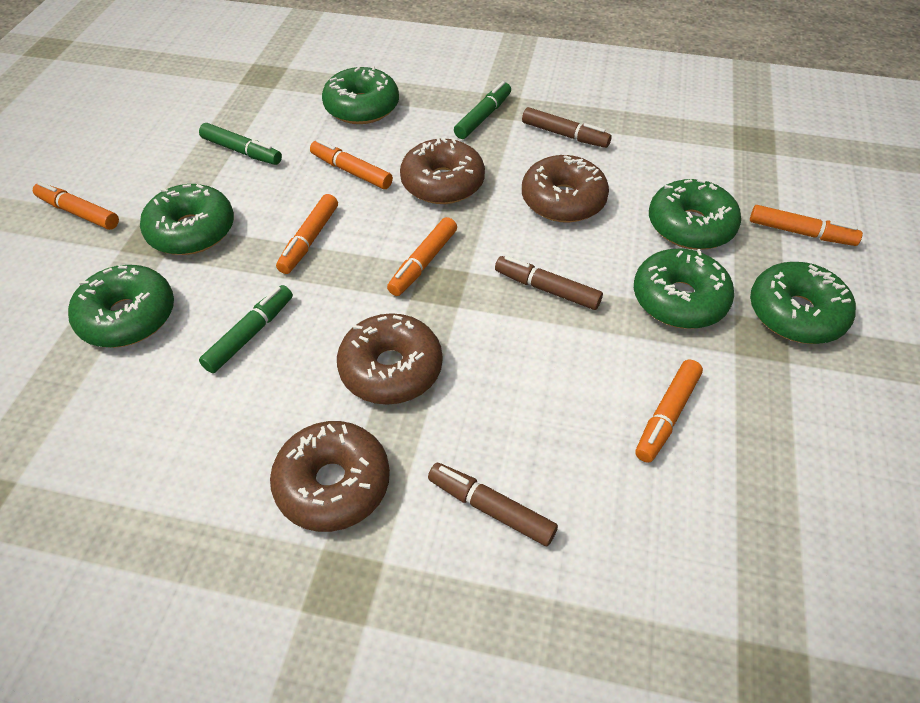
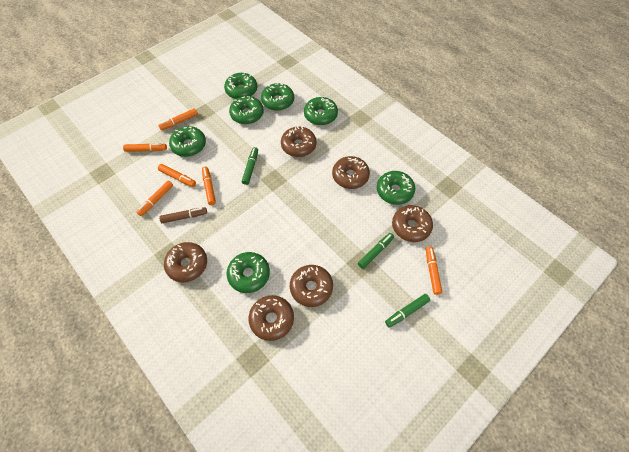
brown donut: [270,421,390,532] [337,313,442,405] [400,138,485,204] [522,155,609,223] = 4 -> [164,242,207,283] [249,295,294,341] [281,127,316,157] [290,265,333,307] [332,156,370,189] [392,205,433,242] = 6
brown marker: [428,463,558,546] [495,256,603,310] [522,107,612,148] = 3 -> [159,207,207,223] = 1
green donut: [68,265,174,348] [140,184,234,255] [322,66,399,124] [634,248,734,329] [649,179,741,250] [750,262,856,344] = 6 -> [169,126,206,157] [224,73,257,99] [226,252,270,293] [229,96,264,124] [261,83,294,111] [304,97,338,125] [377,171,415,205] = 7

